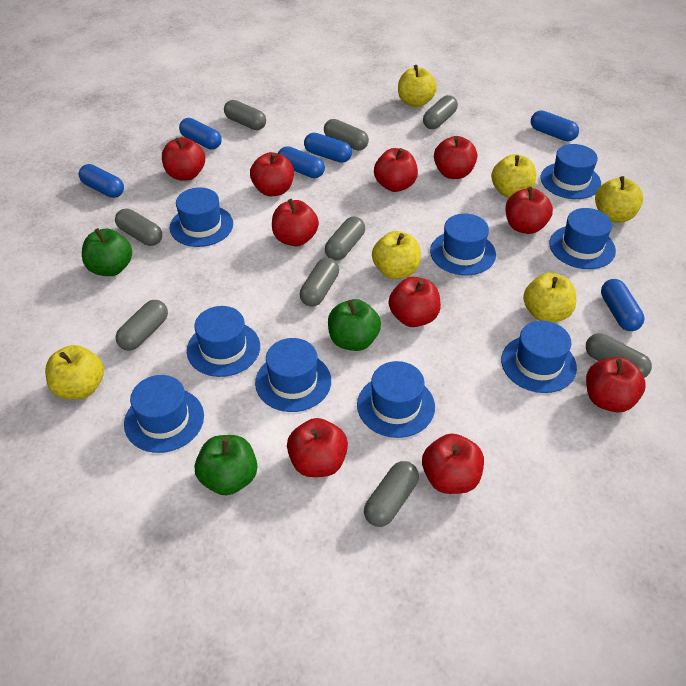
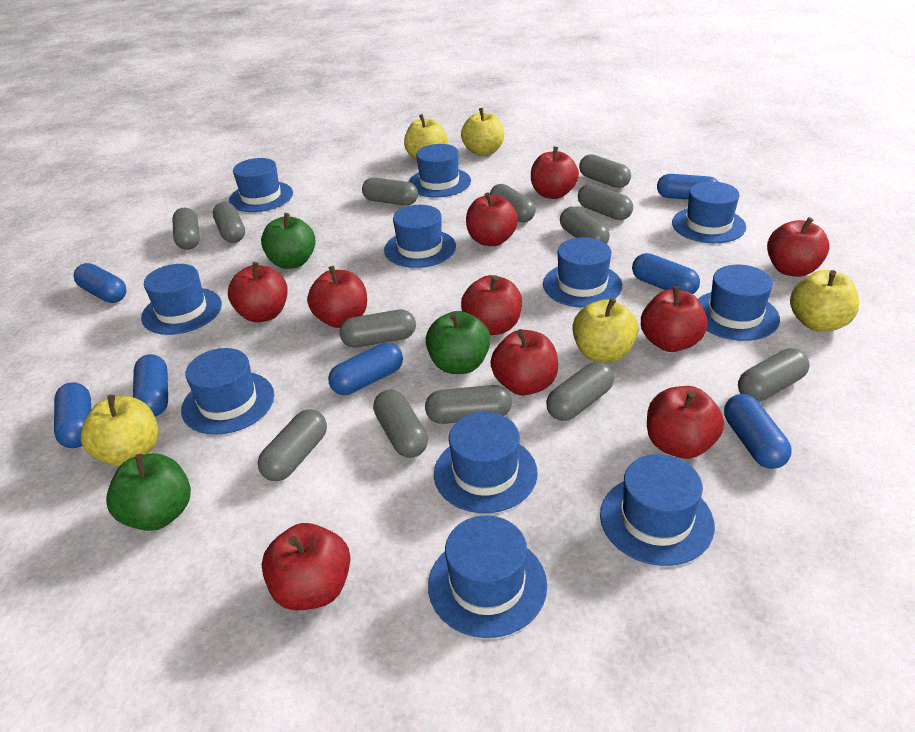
blue capsule: [78,164,124,198] [179,118,222,150] [278,146,325,178] [304,133,352,163] [531,110,579,141] [601,279,644,331] = 6 -> [54,382,91,448] [74,263,126,303] [133,354,168,417] [328,343,403,395] [632,253,700,294] [657,174,718,200] [724,394,792,469] = 7
blue hat: [124,375,204,453] [170,188,233,247] [187,306,260,377] [255,338,331,412] [357,361,435,438] [430,214,496,275] [501,321,577,393] [541,144,601,199] [549,208,616,269] = 9 -> [141,264,222,335] [181,348,274,435] [229,158,293,212] [384,205,456,268] [409,144,471,197] [428,516,547,638] [434,412,538,513] [543,237,622,308] [600,454,715,566] [672,181,746,243] [698,265,780,341] = 11
grey capsule: [115,209,162,246] [115,300,168,351] [224,100,266,130] [300,258,339,306] [324,119,369,150] [325,216,365,261] [364,461,419,527] [423,95,458,129] [586,333,652,378] = 9 -> [172,208,200,250] [213,202,245,243] [258,409,327,481] [340,309,416,347] [362,178,418,205] [373,389,428,458] [425,385,512,424] [490,184,536,223] [546,362,614,421] [560,207,610,244] [578,184,633,220] [579,154,631,188] [738,348,810,402] = 13
yellow apple: [45,345,104,399] [372,231,421,279] [398,65,437,107] [491,154,536,198] [523,273,576,322] [595,176,643,223] = 6 -> [81,395,159,466] [404,114,448,160] [461,108,504,156] [572,298,638,363] [790,270,859,332] = 5

